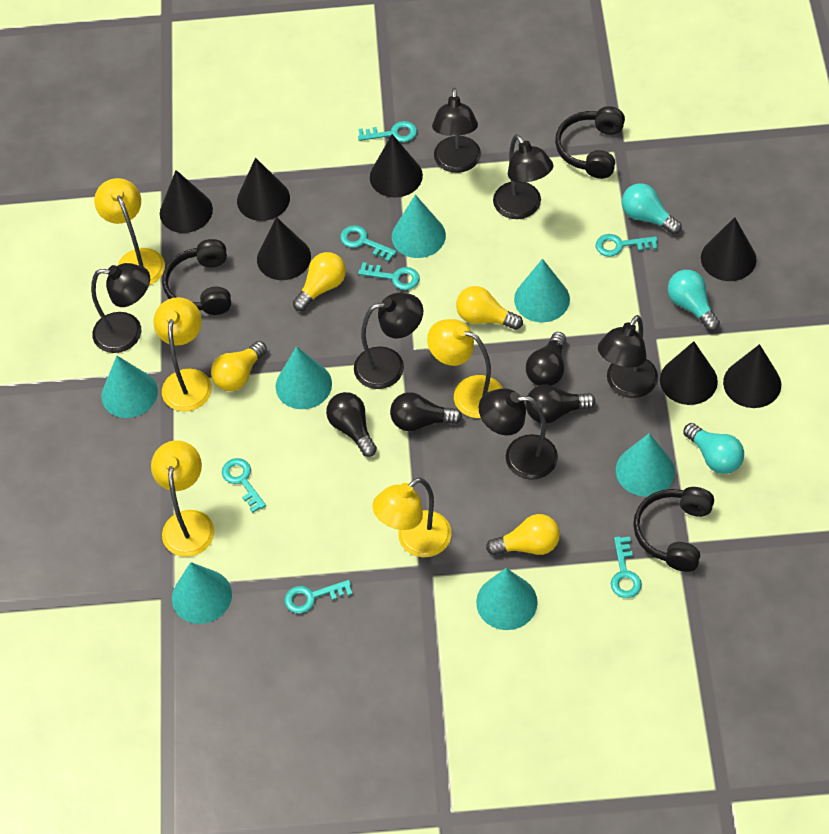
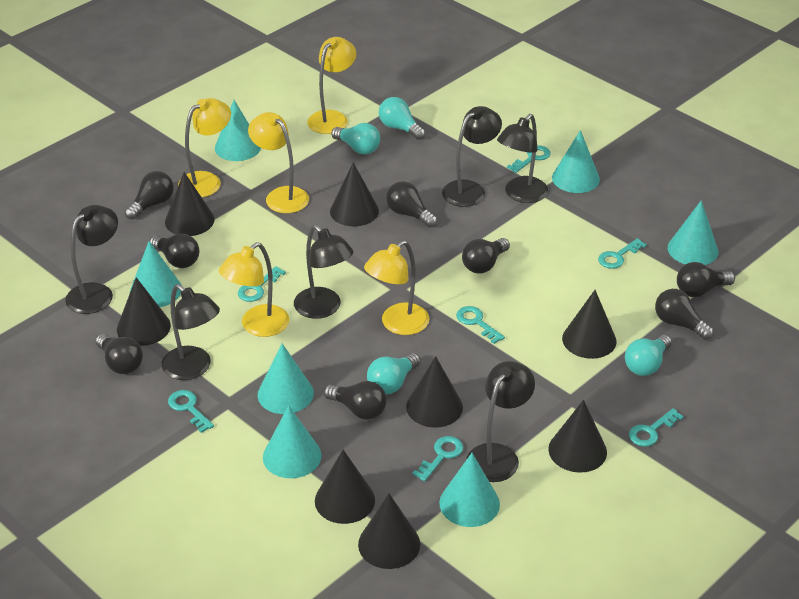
black cone: [160,170,213,233] [237,158,290,221] [257,217,311,280] [370,134,423,197] [660,341,718,405] [701,217,756,281] [723,344,781,408] = 7 -> [117,277,171,346] [165,172,215,236] [315,450,375,524] [330,162,379,227] [358,494,420,569] [406,356,463,428] [548,400,607,473] [562,290,616,359] = 8
black headphones: [162,239,231,315] [555,106,625,179] [633,487,714,572] = 3 -> none = 0
black light bulb: [326,392,377,457] [390,392,462,431] [525,384,595,423] [526,332,566,386] = 4 -> [96,334,143,374] [125,171,174,220] [150,234,199,268] [324,381,387,420] [386,181,437,228] [462,238,510,274] [655,289,714,340] [677,262,735,297] = 8
turquoise light bulb: [622,183,682,235] [668,270,720,331] [683,423,744,474] = 3 -> [331,123,380,155] [367,353,420,394] [379,97,425,140] [625,335,672,376] = 4
yellow light bulb: [211,341,267,391] [293,252,346,311] [456,286,523,330] [486,514,560,555] = 4 -> none = 0

